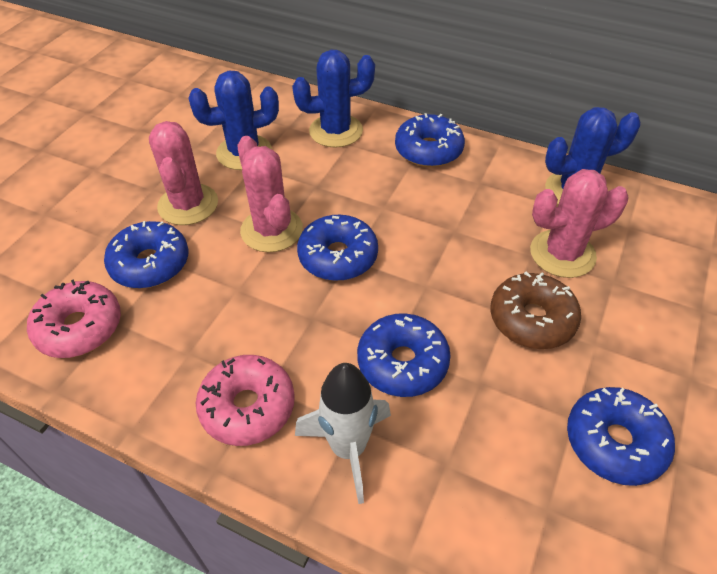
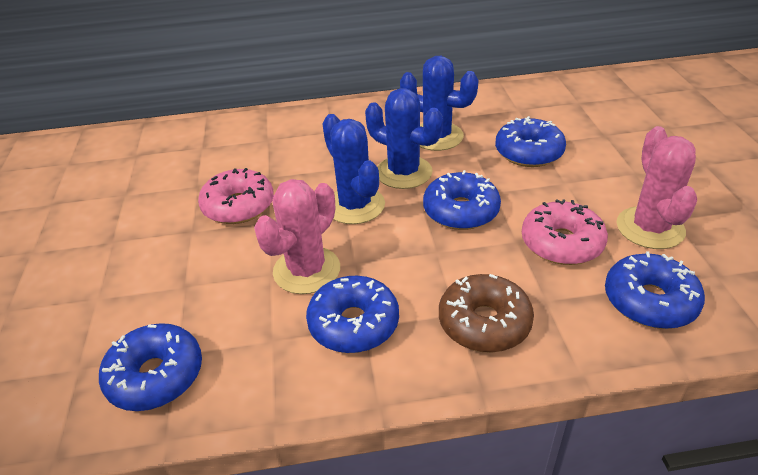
pink cactus: [149,121,218,225] [237,136,303,252] [530,169,629,278] = 3 -> [254,179,340,294] [617,126,697,249] = 2
white rocket: [295,363,391,504] = 1 -> none = 0

